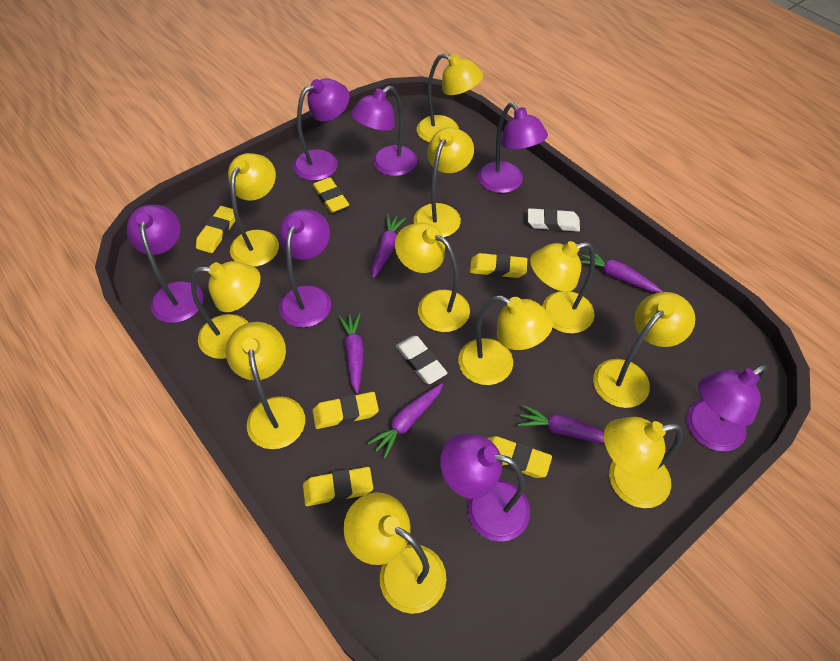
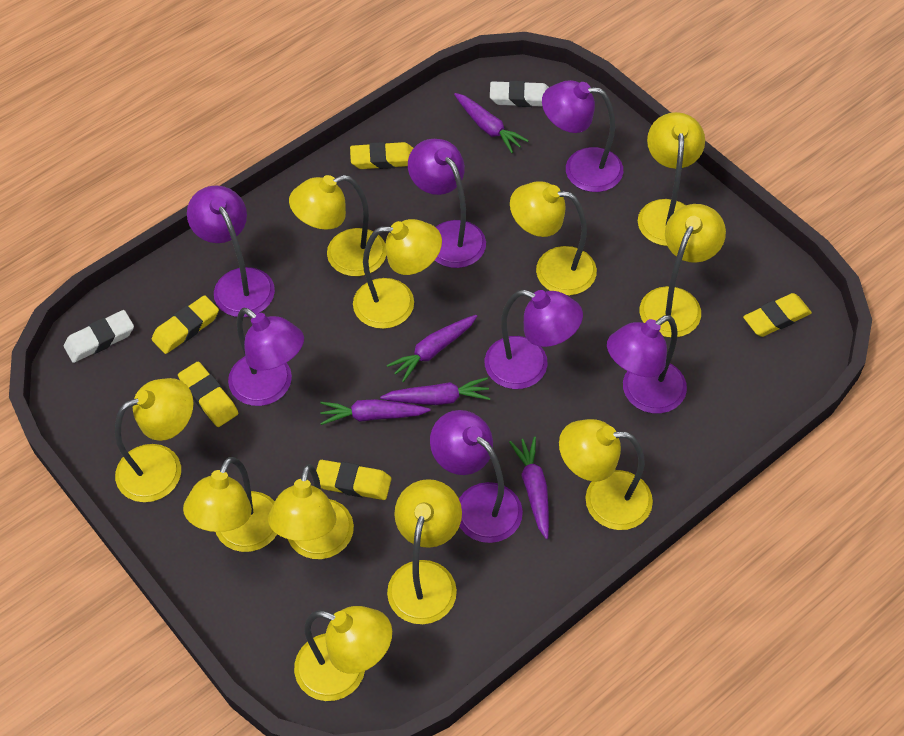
yellow eraser: [196,206,236,253] [303,467,373,506] [312,177,349,213] [312,392,379,429] [470,253,527,278] [487,436,552,478] = 6 -> [152,295,219,354] [178,362,238,427] [316,460,391,500] [350,142,413,169] [743,293,812,337] = 5

